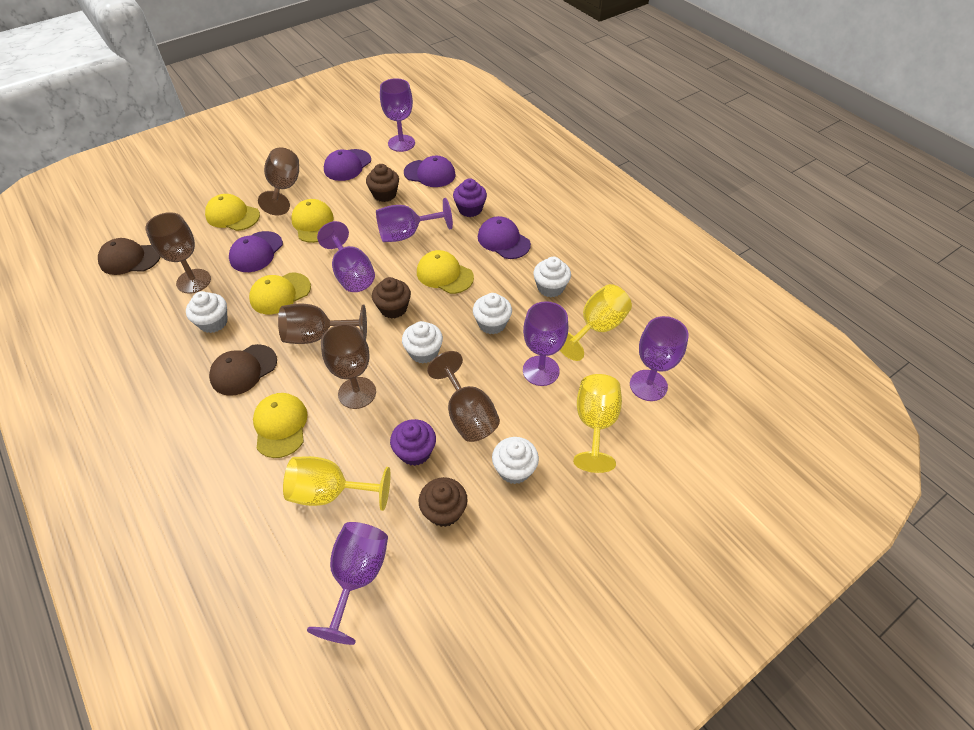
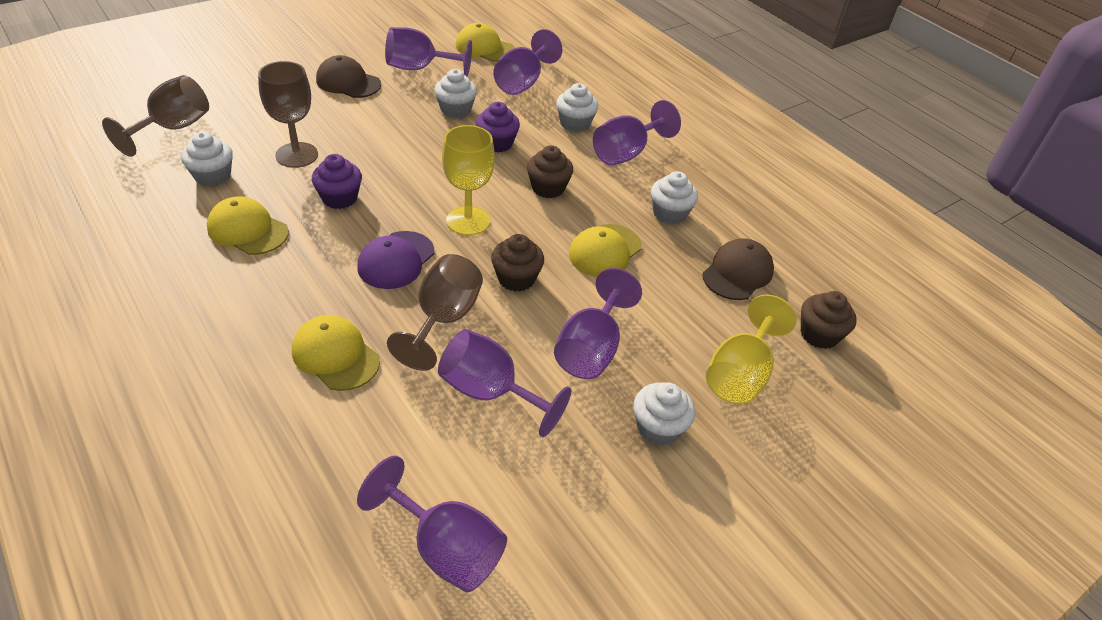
brown goblet: [145,212,211,294] [258,148,299,215] [278,304,367,344] [321,324,376,409] [427,351,500,442] = 5 -> [102,75,209,157] [258,61,318,168] [387,254,483,371] = 3
purple cap: [229,231,283,272] [324,149,371,181] [404,156,456,187] [478,216,531,259] = 4 -> [357,231,434,289] = 1
yellow cap: [205,194,260,231] [249,273,311,314] [253,393,308,458] [291,199,334,243] [417,250,474,294] = 5 -> [207,196,289,255] [292,315,380,391] [455,23,515,62] [569,224,642,277] = 4
yellow goblet: [283,456,391,511] [560,284,632,361] [573,374,622,473] = 3 -> [442,125,495,236] [706,295,797,405] = 2

